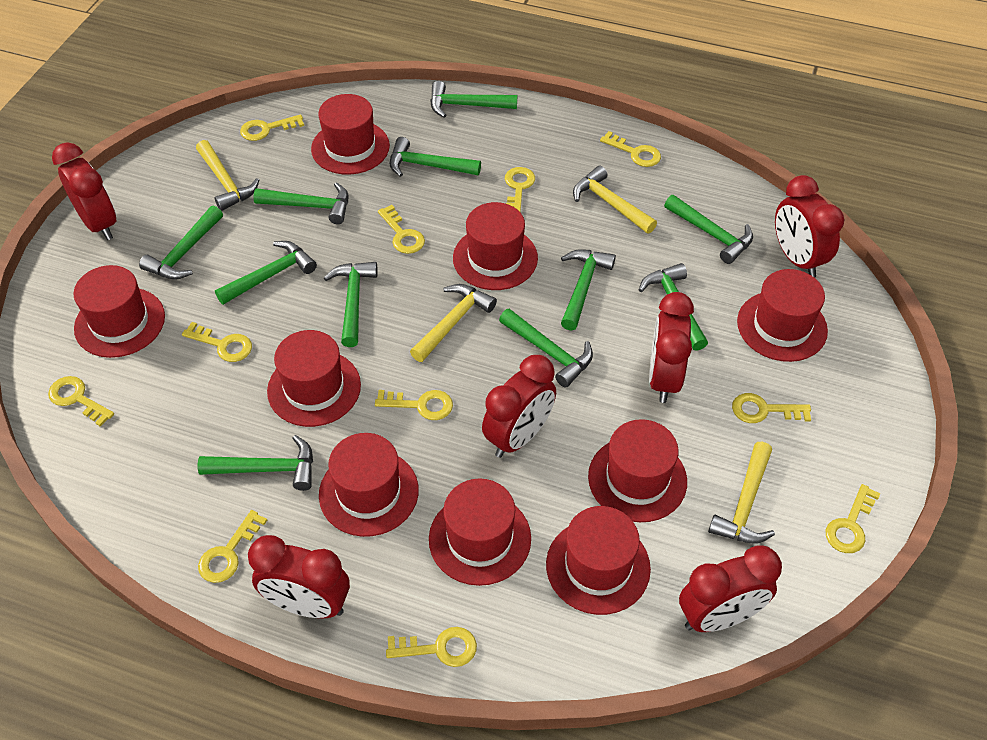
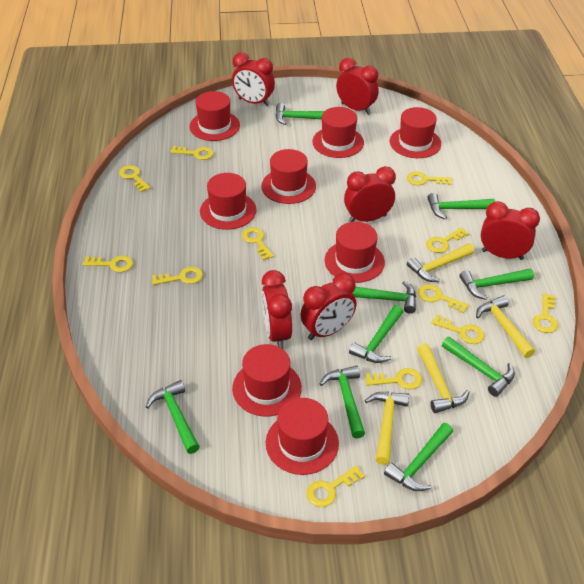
green hammer: [139,205,223,280] [198,435,313,491] [215,241,317,305] [253,182,348,224] [324,262,378,347] [390,137,481,177] [430,81,517,118] [499,309,593,388] [561,249,616,330] [639,263,708,351] [664,195,753,264] = 11 -> [146,380,200,454] [276,103,324,125] [320,366,365,438] [349,305,403,363] [352,281,416,314] [384,423,453,491] [427,193,495,219] [442,337,515,397] [459,269,534,300] = 9
red hat: [74,265,165,358] [267,330,361,427] [311,94,390,175] [319,433,419,537] [429,479,531,586] [453,202,538,290] [546,506,651,615] [588,419,687,522] [737,269,828,362] = 9 -> [189,91,240,141] [200,173,257,230] [232,344,302,417] [261,149,316,204] [266,398,339,475] [312,107,364,158] [325,222,385,283] [390,107,441,158] = 8
yellow key: [48,376,114,427] [182,322,252,362] [198,510,267,583] [240,114,304,141] [375,390,453,420] [378,205,425,254] [386,627,477,667] [505,167,535,212] [600,131,661,167] [732,393,811,423] [826,484,880,553] = 11 -> [82,255,133,272] [119,165,151,192] [152,267,203,285] [170,146,214,160] [242,227,274,260] [306,465,365,507] [365,368,422,390] [407,172,452,185] [418,284,469,313] [426,227,469,253] [431,314,484,344] [533,293,558,333] = 12

